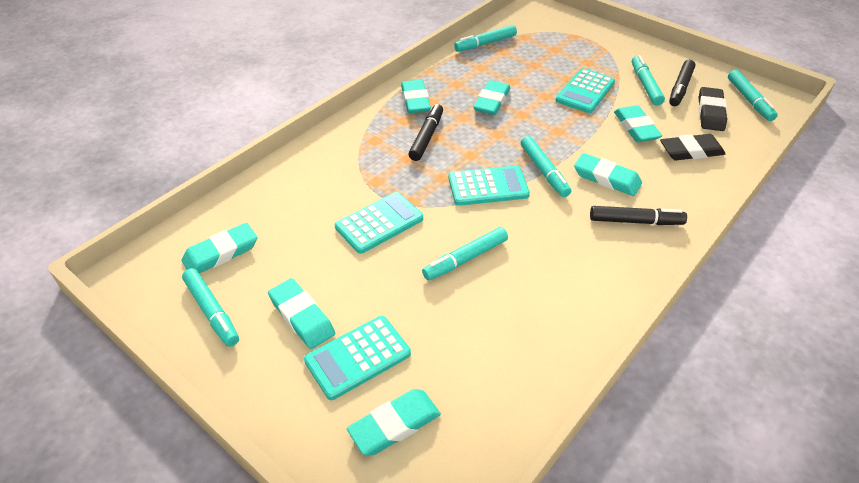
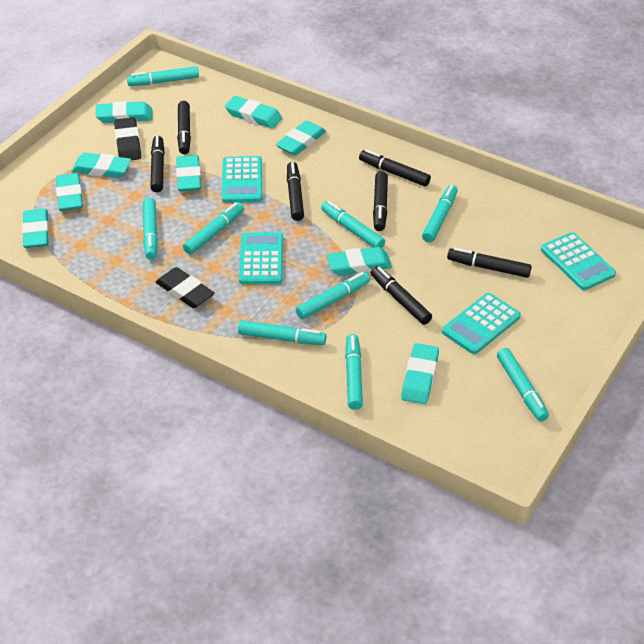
black marker: [409,104,443,161] [590,206,687,225] [669,60,695,106] = 3 -> [150,136,165,192] [177,101,191,154] [287,162,304,221] [359,149,431,186] [371,266,432,325] [373,171,388,231] [447,248,532,278] = 7
turquoise eraser: [182,223,258,273] [268,278,335,349] [347,389,441,455] [401,80,431,113] [473,80,511,115] [574,153,642,196] [614,105,662,142] = 7 -> [22,208,49,248] [56,173,83,211] [71,153,131,178] [95,101,152,123] [176,155,201,192] [225,96,282,129] [276,120,326,156] [327,247,392,276] [401,343,439,404] = 9
turquoise marker: [182,268,239,347] [422,227,508,280] [454,25,517,52] [521,136,571,197] [632,55,665,106] [728,70,778,121] = 6 -> [127,66,199,86] [143,197,158,259] [183,202,244,255] [238,320,326,345] [296,272,370,319] [321,201,385,248] [345,334,363,410] [422,185,458,242] [497,348,549,421] = 9

